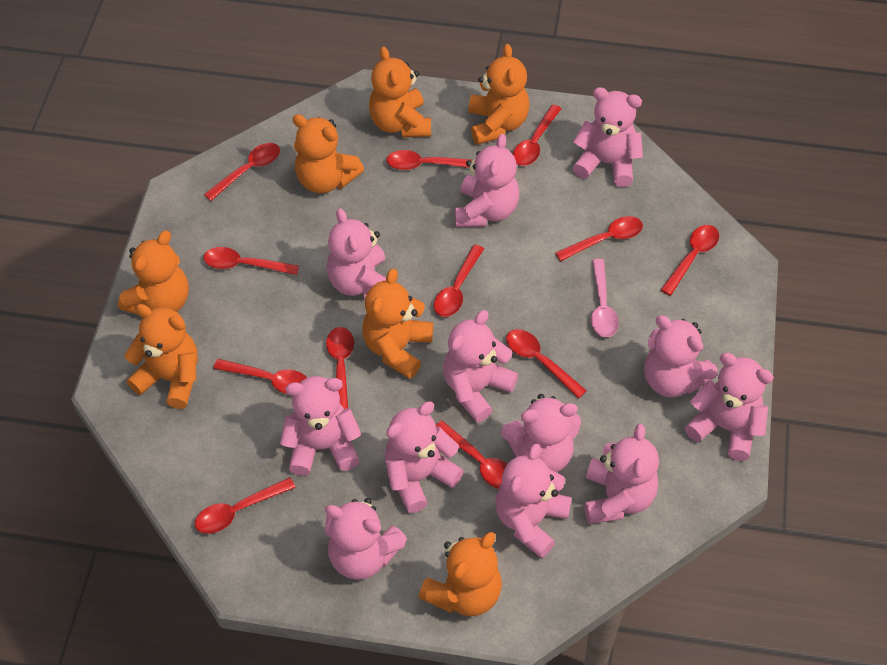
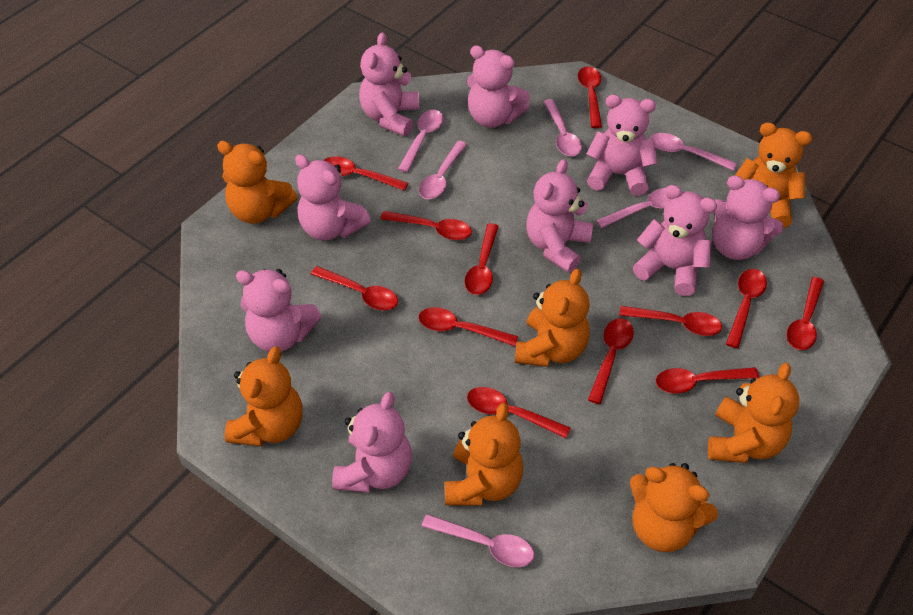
pink spoon: [591,259,619,337] = 1 -> [398,110,443,173] [419,141,467,199] [421,514,534,567] [544,99,582,156] [596,188,669,228] [650,133,737,171] = 6
pink teddy bear: [280,376,362,476] [325,498,407,580] [327,208,386,300] [384,402,464,513] [443,310,518,422] [455,134,519,227] [495,443,572,558] [501,394,581,472] [573,87,643,187] [585,424,659,524] [644,315,717,397] [685,353,774,461] = 12 -> [236,269,322,352] [295,154,371,241] [332,392,412,493] [359,32,420,136] [467,45,530,128] [526,159,593,273] [586,95,658,196] [633,185,717,296] [713,175,784,260] = 9

